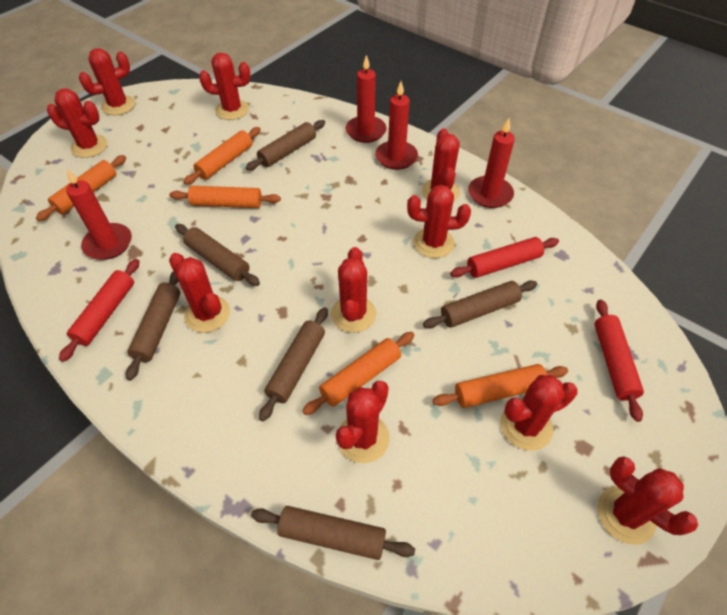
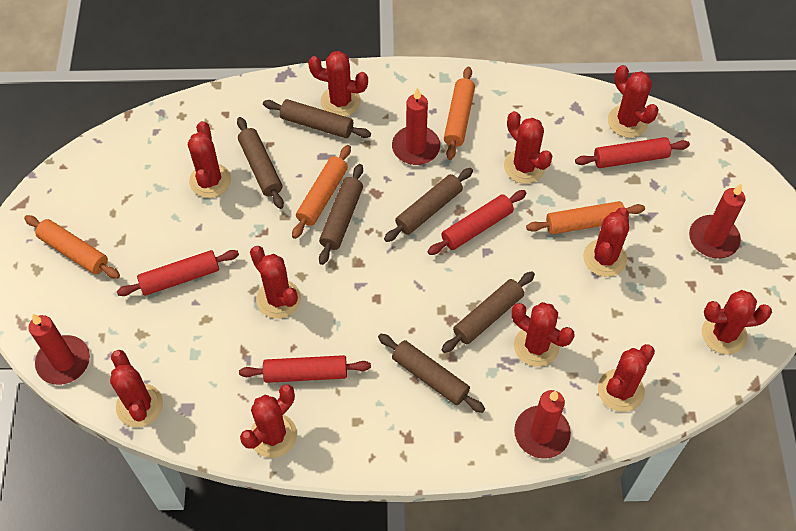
orange rolling pin: [36,155,126,221] [169,186,281,208] [183,127,261,185] [303,332,414,415] [433,364,568,408] = 5 -> [24,215,120,279] [292,145,351,239] [444,67,475,160] [526,201,645,234] = 4
red cactus: [47,89,108,158] [79,48,135,115] [169,253,230,333] [199,53,250,120] [331,247,376,333] [336,381,390,463] [407,185,471,258] [422,129,460,202] [500,375,578,451] [597,456,698,545] = 10 -> [110,350,163,427] [188,121,231,198] [240,384,297,458] [250,246,301,319] [308,51,368,117] [504,111,553,184] [512,302,575,367] [583,207,629,277] [598,344,655,412] [608,65,659,138] [702,290,772,354] = 11
red rolling pin: [59,259,140,362] [450,237,559,278] [595,299,644,422] = 3 -> [117,250,239,296] [239,355,371,383] [428,190,526,255] [575,137,690,168] = 4

